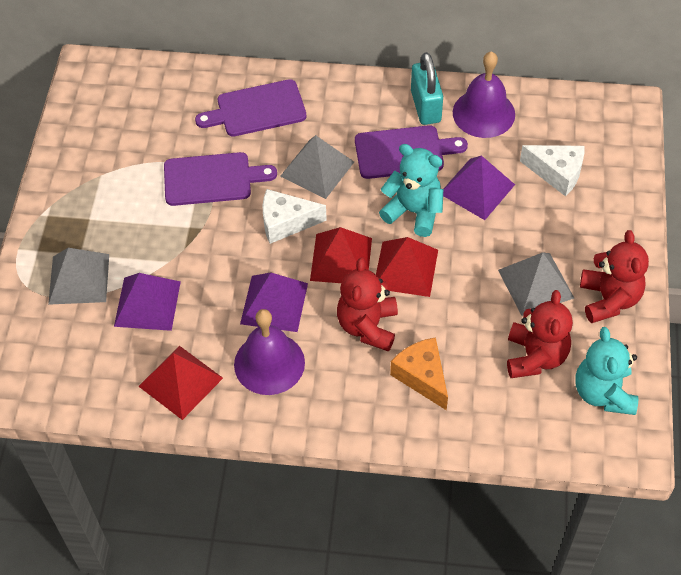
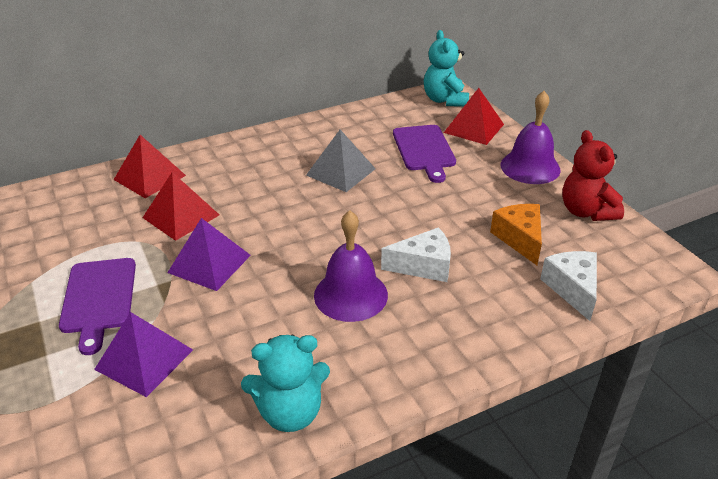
grey pyramid: [48,248,109,305] [280,135,354,199] [498,252,574,316] = 3 -> [306,130,376,192] = 1
purple cutting board: [164,152,277,206] [195,79,307,137] [355,125,468,179] = 3 -> [59,258,136,355] [393,125,456,183] = 2
purple pyramid: [114,273,181,331] [240,273,308,332] [443,155,515,220] = 3 -> [94,312,193,397] [167,218,251,291] = 2
red teddy bear: [337,257,398,352] [507,290,573,378] [580,230,649,323] = 3 -> [562,130,624,221] = 1
turquoise padlock: [411,52,443,125] = 1 -> none = 0

